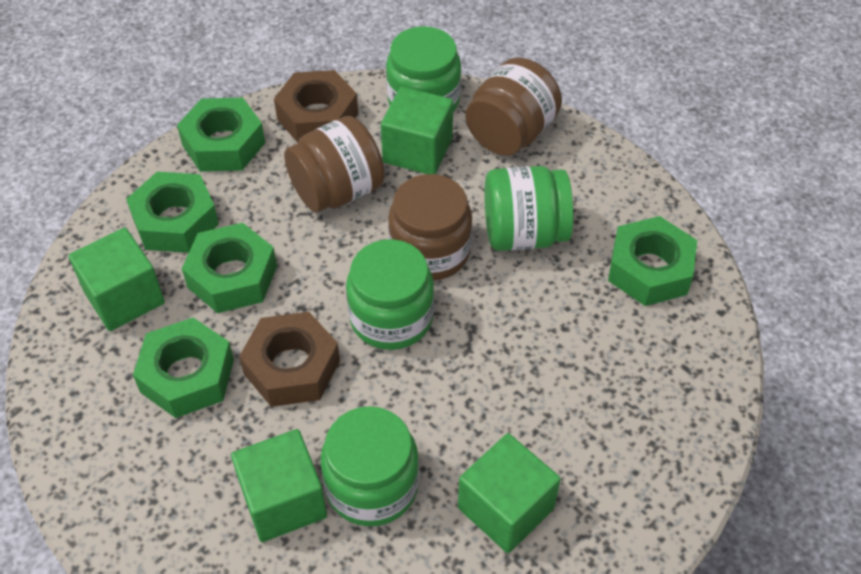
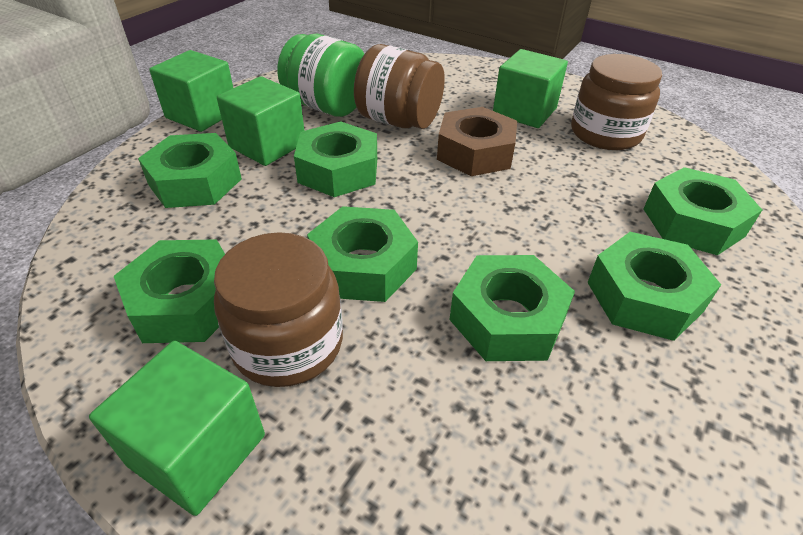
brown nut: [239,312,340,407] [274,70,358,143] = 2 -> [437,107,517,176] = 1
green jar: [321,406,419,527] [346,239,434,350] [386,26,461,112] [484,166,573,251] = 4 -> [277,34,364,117] = 1
green nut: [126,172,219,253] [133,317,234,418] [177,98,265,172] [182,223,277,313] [608,216,697,306] = 5 -> [114,239,225,343] [138,133,242,208] [294,121,377,197] [307,206,418,302] [449,255,575,361] [587,232,721,341] [644,167,762,255] = 7

